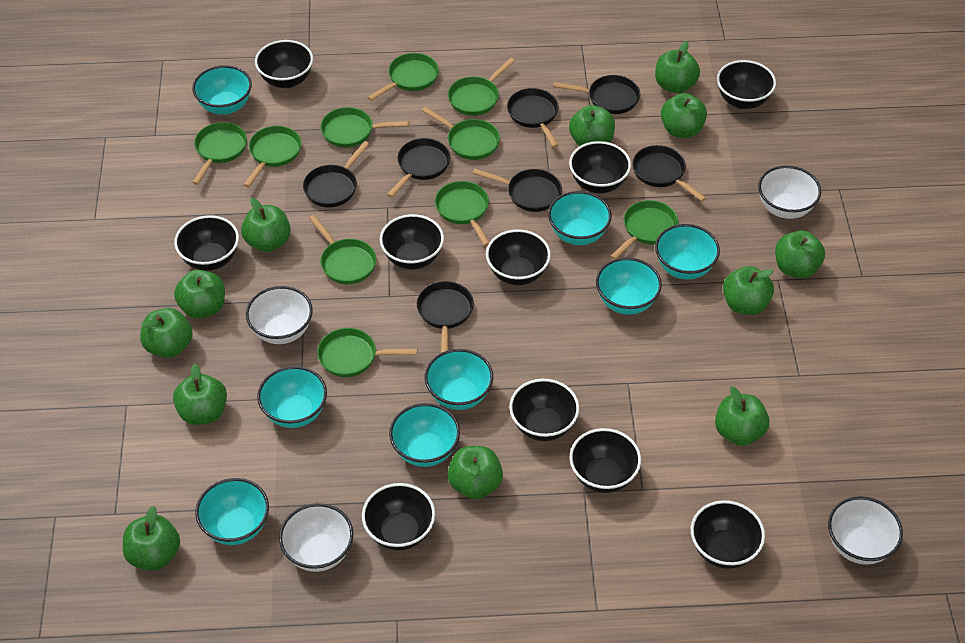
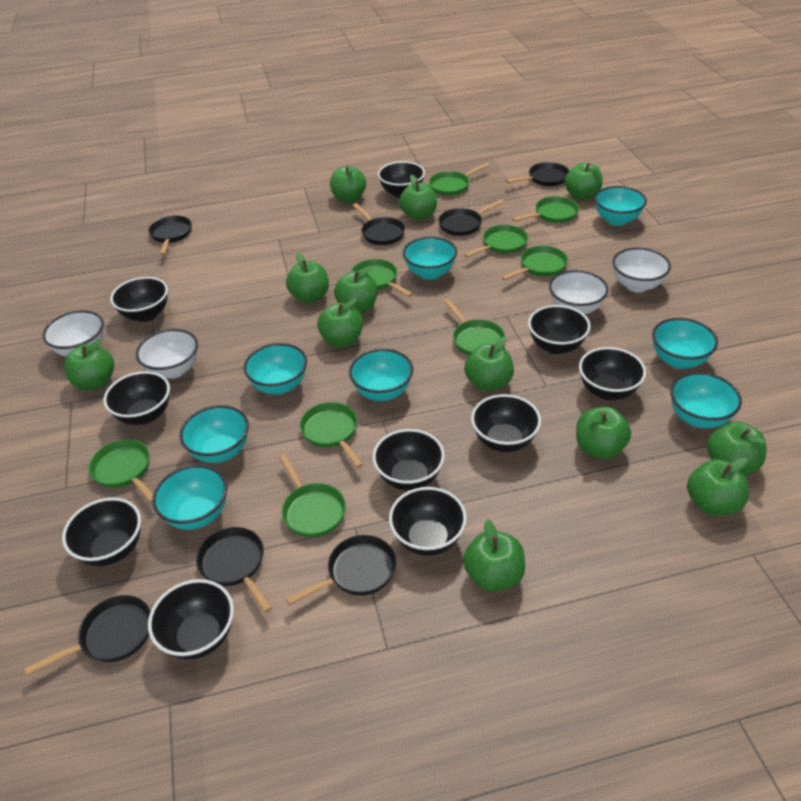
green pan: [192,122,247,185] [244,126,301,187] [309,215,376,284] [317,328,417,377] [321,107,410,148] [368,53,439,101] [422,107,500,160] [435,181,490,246] [448,58,515,116] [610,200,679,260] = 10 -> [88,439,153,503] [279,454,346,537] [300,402,363,468] [351,259,413,297] [429,162,490,196] [444,299,505,356] [464,225,528,258] [501,246,568,281] [512,196,579,223] = 9

